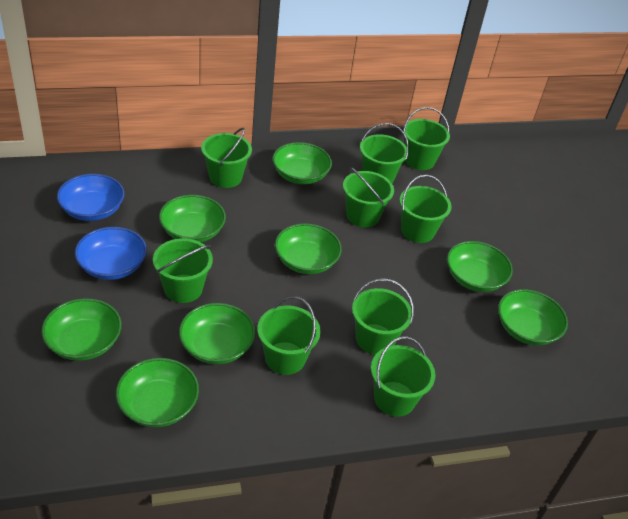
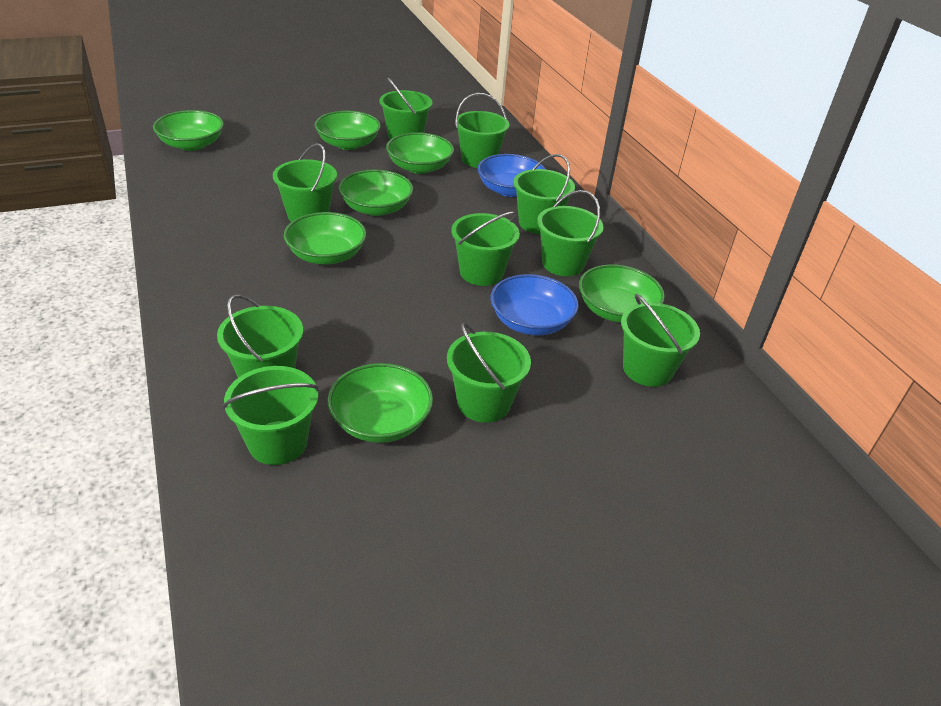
green bowl: [41,298,122,361] [116,358,199,427] [159,195,226,242] [179,303,255,364] [272,142,332,184] [275,223,342,274] [447,241,513,292] [498,289,568,345] = 8 -> [153,110,224,151] [284,212,366,265] [315,111,381,150] [327,363,433,443] [339,169,413,216] [386,132,454,174] [579,265,665,323] = 7
green bucket: [153,238,213,303] [201,128,252,188] [257,297,321,375] [343,167,394,227] [352,279,414,355] [360,123,409,183] [371,336,435,417] [399,175,452,243] [403,107,450,170] = 9 -> [217,294,303,378] [222,366,319,465] [273,143,337,222] [380,78,432,140] [447,323,531,423] [451,211,520,286] [455,93,509,168] [513,154,575,234] [537,190,604,276] [621,294,700,387] = 10

